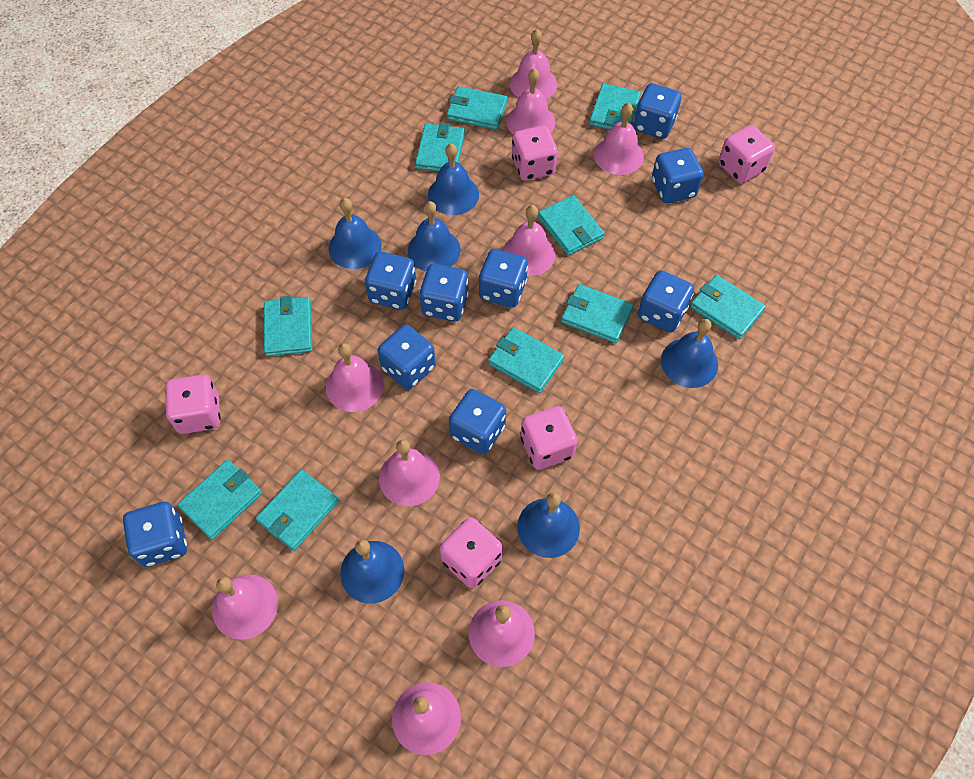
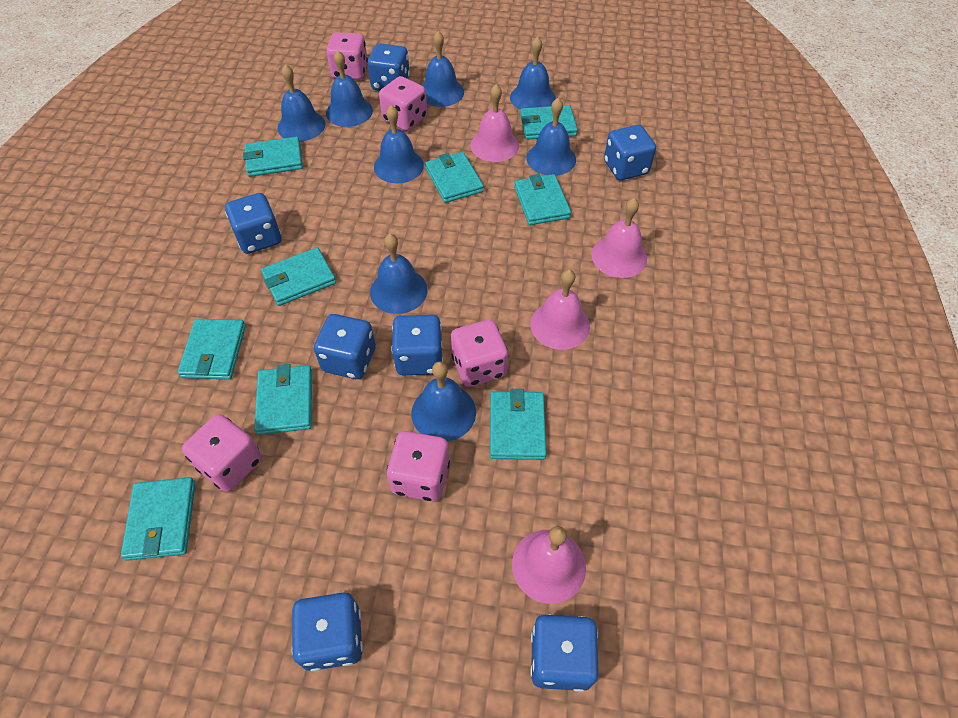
blue bell: [329,198,382,269] [340,540,404,603] [408,201,461,271] [428,144,479,215] [517,493,580,558] [661,319,718,388] = 6 -> [277,64,326,142] [326,50,373,127] [370,234,428,314] [374,105,424,183] [411,362,476,442] [422,31,464,107] [510,36,556,110] [527,98,576,176] = 8
blue dice: [123,502,187,567] [365,252,416,310] [378,324,436,389] [419,264,469,321] [449,389,506,455] [479,249,528,308] [634,83,682,139] [638,270,694,332] [652,148,704,203] = 9 -> [225,193,281,254] [292,592,363,671] [314,314,376,379] [367,43,410,91] [391,315,443,375] [530,614,599,692] [604,125,656,180] = 7
pink bell: [212,574,278,640] [326,343,384,412] [379,439,440,506] [392,682,461,755] [469,600,535,667] [503,205,556,276] [507,68,555,134] [510,29,557,99] [594,103,644,175] = 9 -> [470,84,519,162] [512,526,586,604] [530,269,590,350] [591,198,647,278] = 4
turquoise wallet: [177,460,262,540] [256,470,339,551] [264,296,312,356] [415,123,465,171] [447,86,507,130] [488,327,564,393] [538,195,605,255] [561,284,633,343] [589,83,641,130] [690,275,766,339] = 10 -> [121,477,195,561] [177,319,246,379] [243,137,303,177] [254,364,312,435] [261,247,336,306] [425,152,484,203] [490,389,546,460] [514,174,571,225] [520,105,578,140] = 9

